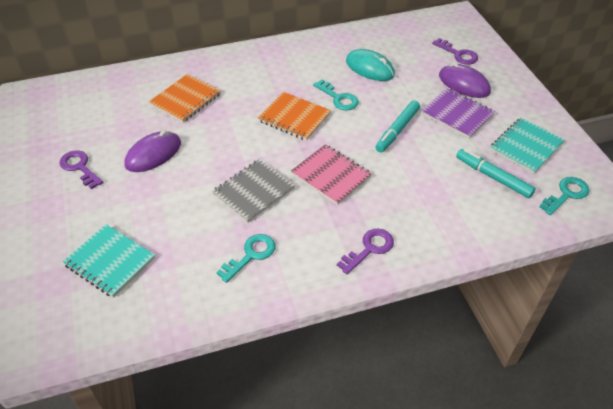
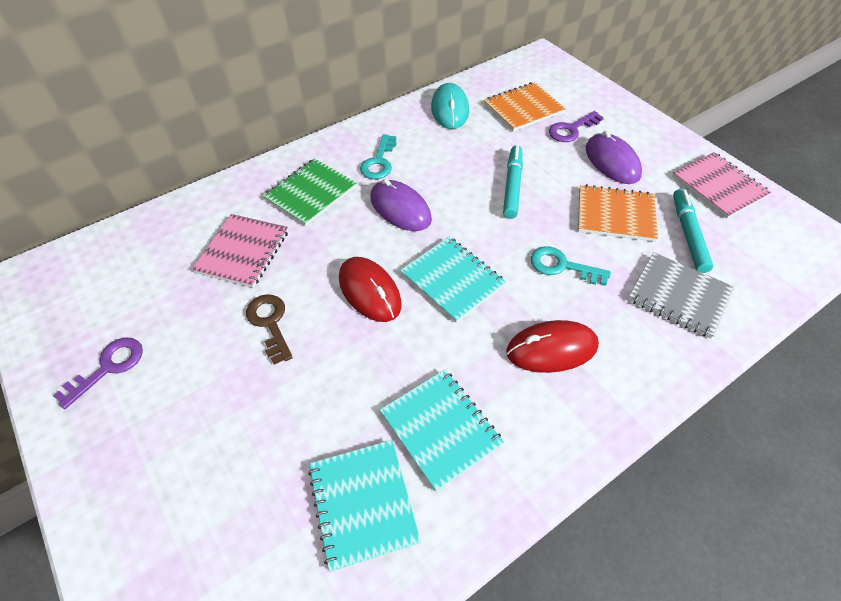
brown key: none = 0 -> [246,295,293,365] = 1
green notebook: none = 0 -> [263,159,356,226] = 1
pink notebook: [291,145,372,205] = 1 -> [192,214,288,288] [672,152,771,218] = 2
purple key: [59,150,104,189] [337,229,394,274] [432,38,478,65] = 3 -> [53,338,143,409] [549,111,604,142] = 2
purple notebook: [421,88,495,138] = 1 -> none = 0
red mouse: none = 0 -> [339,257,402,322] [506,320,599,373] = 2
turquoise key: [216,234,275,283] [313,80,359,110] [539,177,589,215] = 3 -> [360,134,397,179] [531,246,611,286] = 2
turquoise notebook: [63,224,155,298] [490,118,565,174] = 2 -> [308,440,421,572] [380,369,504,492] [400,237,506,323] = 3

